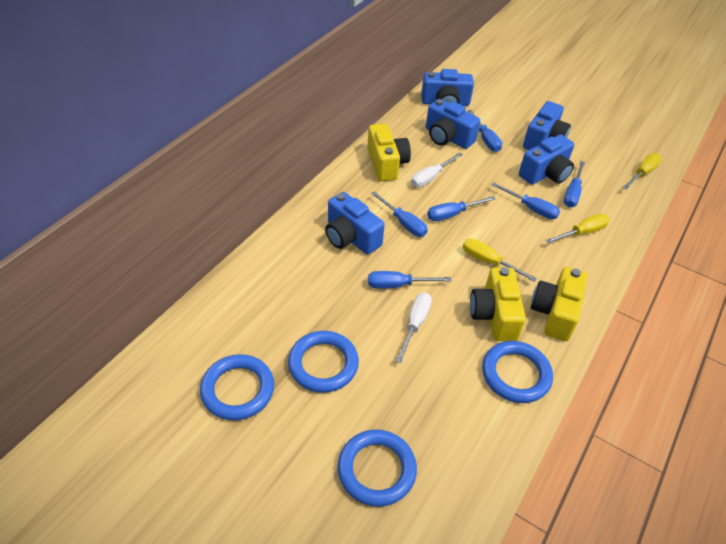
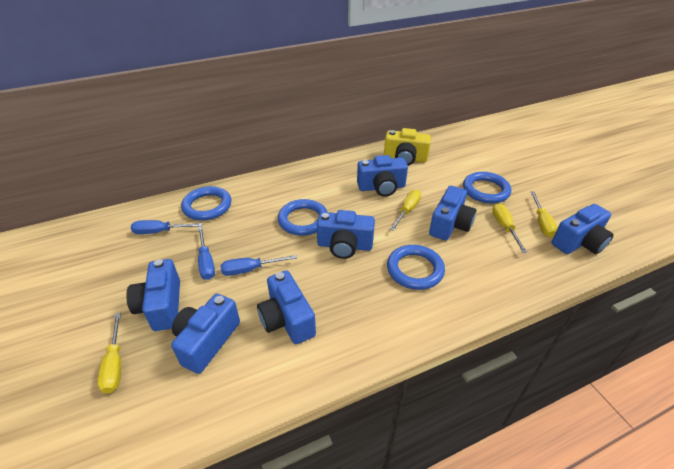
blue camera: [325,192,385,255] [421,69,474,106] [426,99,480,149] [519,134,574,185] [523,101,571,150] = 5 -> [126,259,180,331] [171,294,240,374] [257,270,316,344] [316,210,375,259] [357,155,408,197] [429,186,476,241] [551,204,614,254] = 7
blue screwdriver: [368,271,451,289] [371,191,428,237] [427,196,496,221] [467,110,502,152] [492,182,560,219] [564,161,585,207] = 6 -> [131,220,203,234] [198,227,215,280] [220,255,297,276] = 3
white screwdriver: [396,293,432,363] [411,152,463,187] = 2 -> none = 0
yellow camera: [367,124,411,181] [470,267,526,341] [531,267,587,341] = 3 -> [384,128,431,166] = 1
yellow screwdriver: [463,239,537,282] [545,214,610,244] [623,153,662,190] = 3 -> [97,313,121,393] [390,190,421,231] [492,203,527,253] [531,191,558,237] = 4

